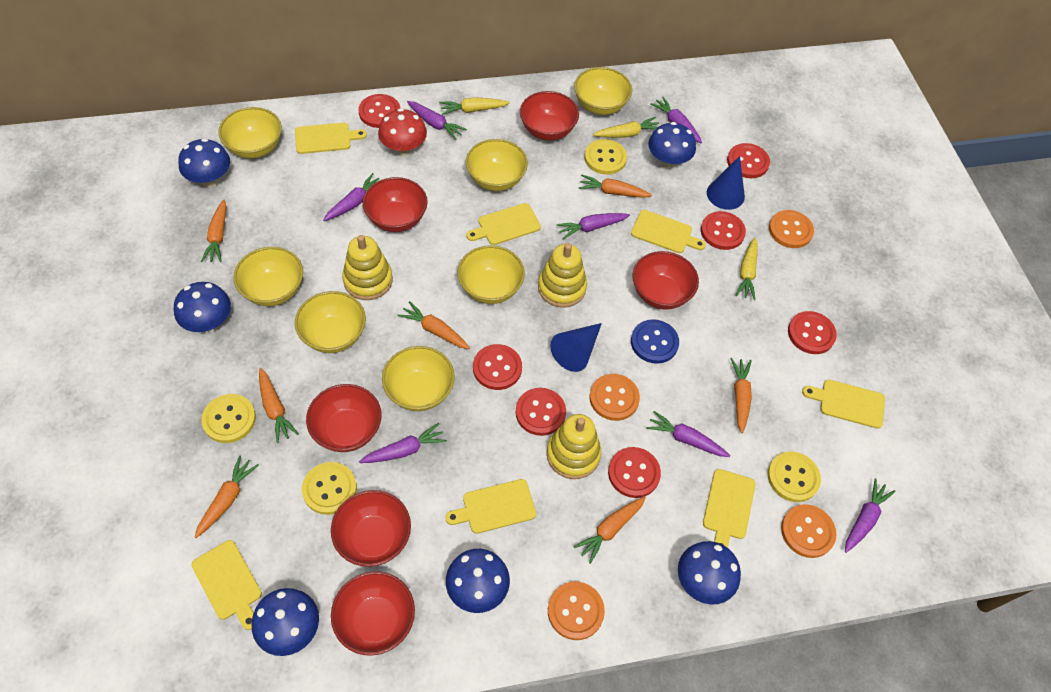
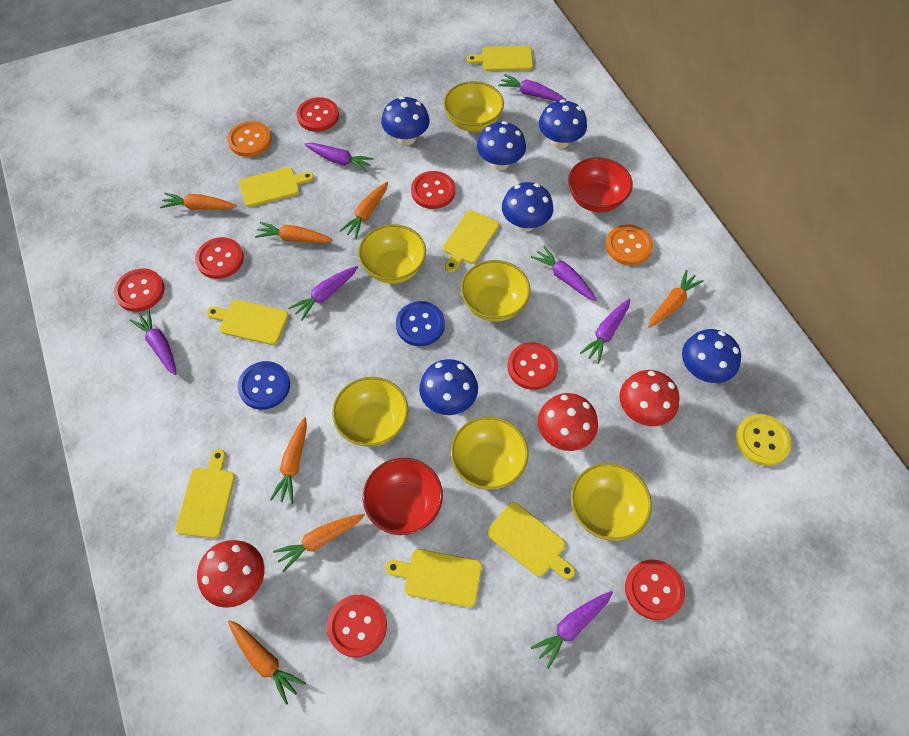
blue button: [631,319,679,364] = 1 -> [237,361,290,410] [396,301,445,346] = 2
blue cone: [550,323,602,372] [707,156,745,210] = 2 -> none = 0
orange button: [548,581,605,640] [590,374,640,421] [769,210,814,248] [781,504,837,558] = 4 -> [227,121,271,157] [606,224,653,265] = 2
red bowl: [306,384,381,452] [331,490,411,567] [331,571,415,656] [363,177,428,232] [520,91,579,141] [633,251,699,310] = 6 -> [363,458,443,535] [568,157,633,212] = 2
red mushroom: [378,108,427,156] = 1 -> [197,540,265,608] [538,393,598,451] [619,370,680,426] = 3
yellow bowl: [218,107,282,159] [233,247,303,306] [295,291,366,353] [382,346,455,411] [457,245,525,304] [466,139,528,191] [574,67,632,115] = 7 -> [332,377,408,447] [358,224,426,284] [444,81,504,132] [450,416,528,490] [461,260,530,322] [571,463,652,541] = 6
yellow button: [201,394,256,443] [302,462,357,515] [584,139,627,175] [768,451,821,502] = 4 -> [736,414,792,466] = 1
yellow carrot: [439,97,510,115] [593,117,659,138] [735,237,758,300] = 3 -> none = 0
yellow stacking toy: [342,235,393,300] [538,243,587,308] [547,414,601,479] = 3 -> none = 0

